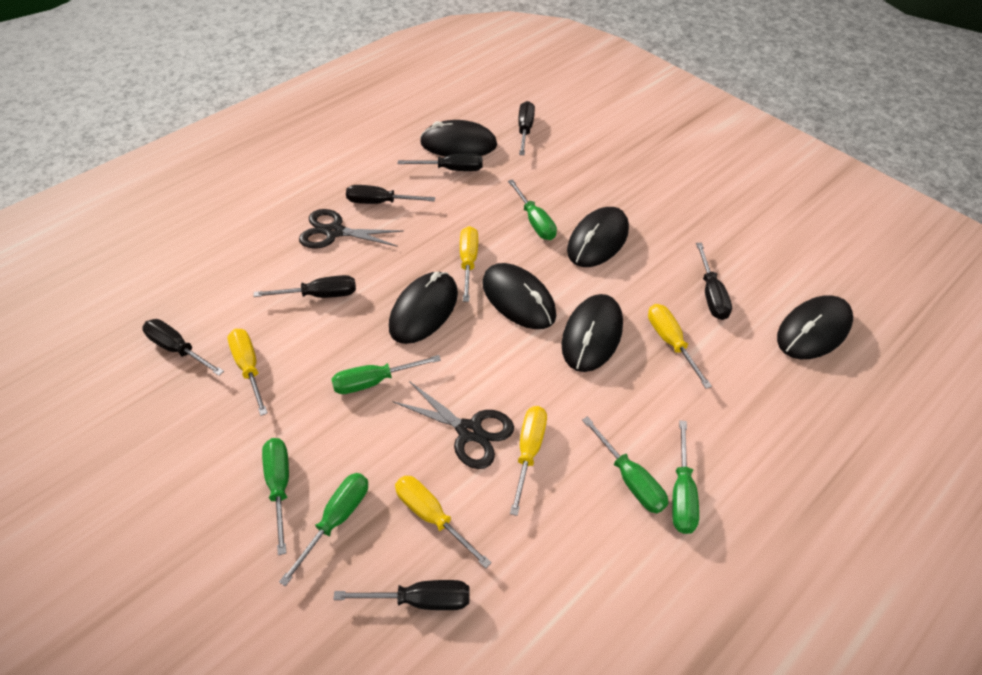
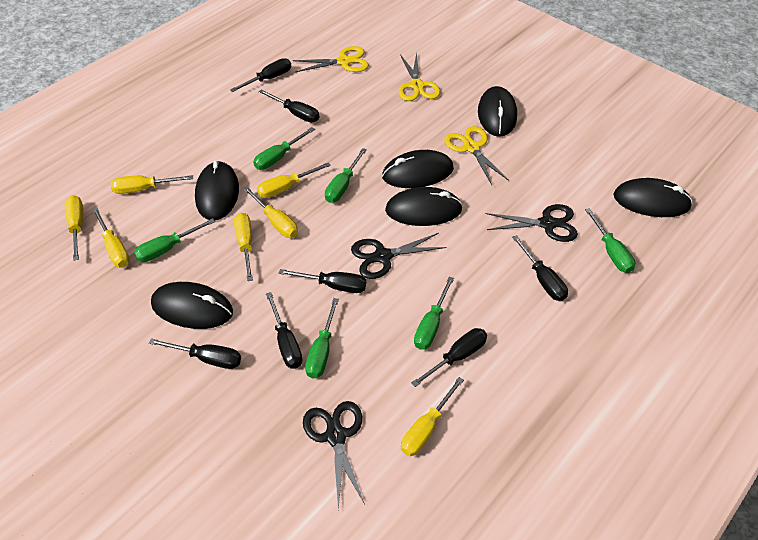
black scissors: [299,209,404,249] [392,381,514,469] = 2 -> [303,401,365,509] [351,233,447,279] [486,204,578,242] = 3
yellow scissors: none = 0 -> [293,46,369,72] [398,53,440,101] [444,126,509,185] = 3
yellow screwdriver: [228,329,268,416] [395,476,492,568] [460,226,478,302] [510,406,547,516] [648,304,712,389] = 5 -> [65,195,83,261] [93,208,130,268] [111,175,193,194] [234,213,253,281] [243,187,298,238] [257,162,331,198] [401,377,464,456] = 7

